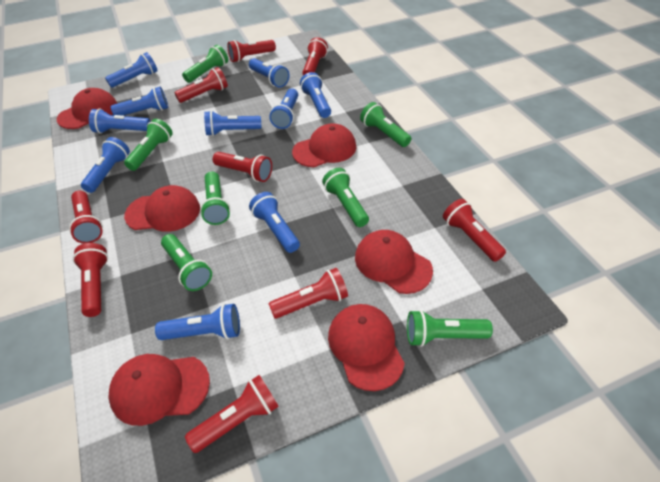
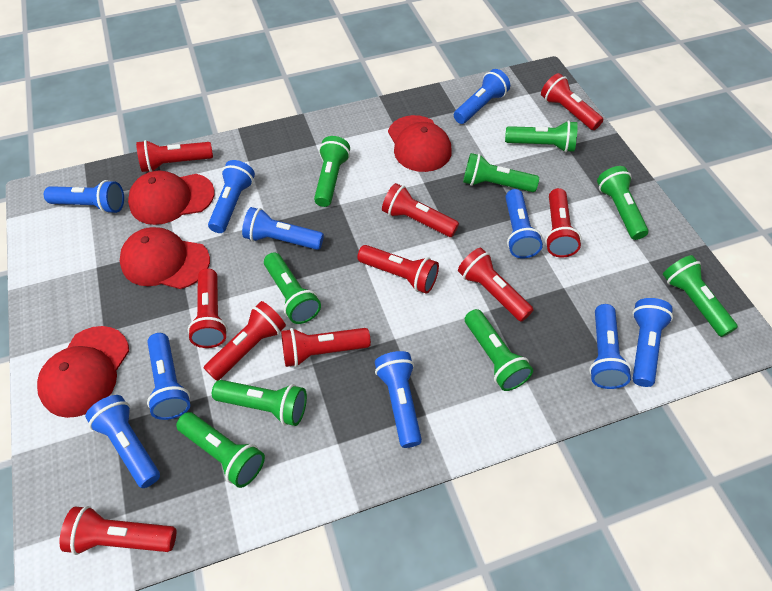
green flashlight: [124,119,173,171] [161,234,212,291] [182,45,228,83] [200,171,230,225] [322,168,369,227] [360,102,411,147] [407,310,493,347] = 7 -> [176,412,265,488] [212,380,307,426] [264,253,321,324] [314,136,350,207] [463,153,539,192] [465,309,533,391] [505,121,578,153] [597,166,649,240] [663,255,738,337] = 9
red cap: [57,88,117,129] [108,354,210,426] [124,185,200,232] [292,123,356,167] [328,304,405,391] [355,230,433,294] = 6 -> [37,326,129,418] [120,227,210,289] [128,171,215,225] [388,115,452,172] = 4
red flashlight: [69,191,103,244] [73,243,108,317] [175,67,228,103] [185,375,279,453] [213,152,272,182] [227,40,276,62] [269,268,348,319] [302,37,328,76] [443,199,506,262] = 9 -> [59,506,176,555] [136,140,213,172] [188,268,228,348] [204,301,286,381] [281,328,371,367] [357,245,439,294] [382,183,459,237] [458,248,534,322] [541,73,603,130] [545,188,581,258] = 10

